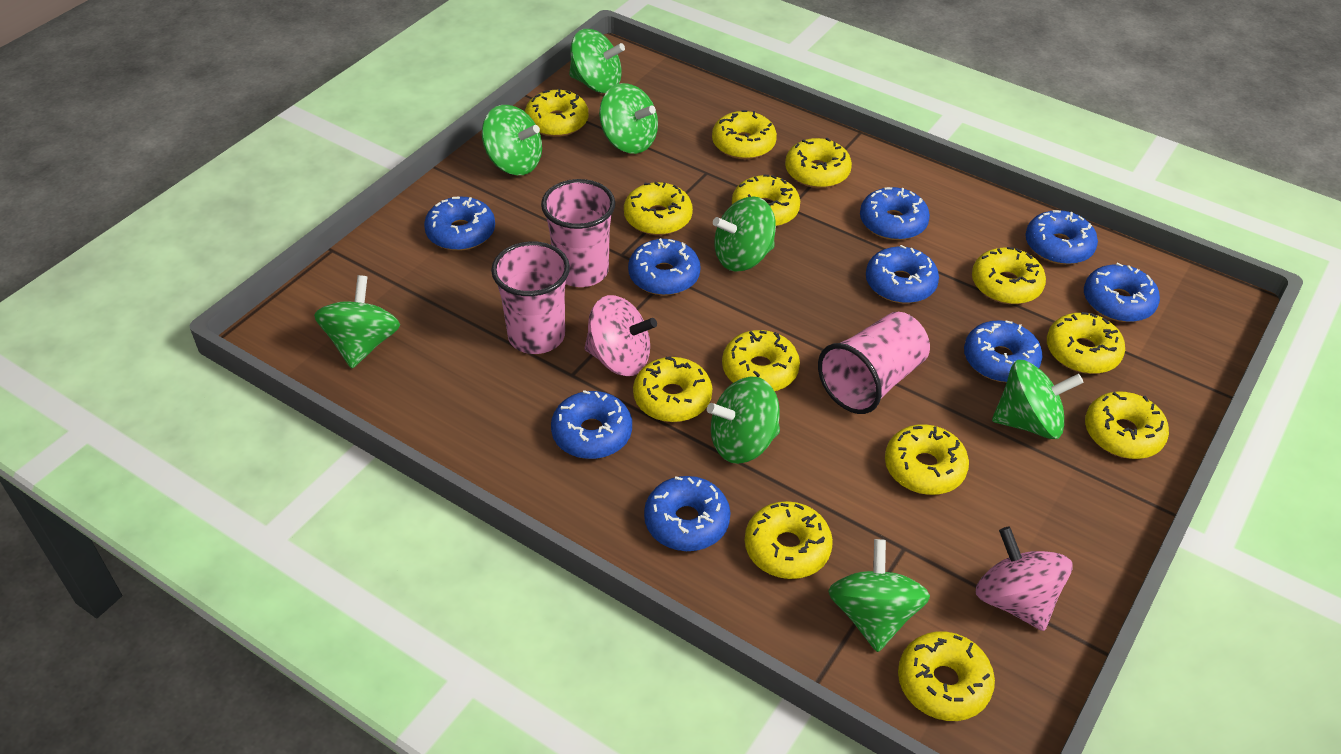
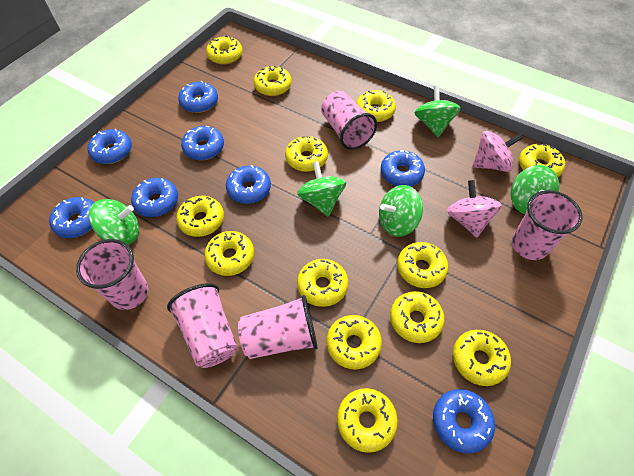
blue donut: [424,197,495,251] [551,390,632,459] [628,238,701,295] [644,476,730,551] [860,187,930,240] [866,245,939,303] [964,320,1043,382] [1025,210,1098,265] [1084,263,1160,322] = 9 -> [49,197,94,238] [88,129,132,164] [131,178,178,217] [178,81,218,113] [181,126,224,160] [226,165,271,204] [381,150,425,186] [433,389,495,454] = 8
green spinning top: [314,275,400,368] [482,105,542,175] [569,29,625,93] [599,83,658,154] [707,376,780,464] [713,196,776,272] [828,539,930,652] [992,360,1083,439] = 8 -> [89,199,139,245] [297,161,346,216] [379,185,423,237] [414,86,461,137] [511,165,559,214] = 5
pink cup: [491,241,570,354] [541,179,615,287] [818,312,930,414] = 3 -> [76,239,148,310] [167,283,237,368] [238,295,318,359] [321,91,377,150] [512,190,583,260] = 5

